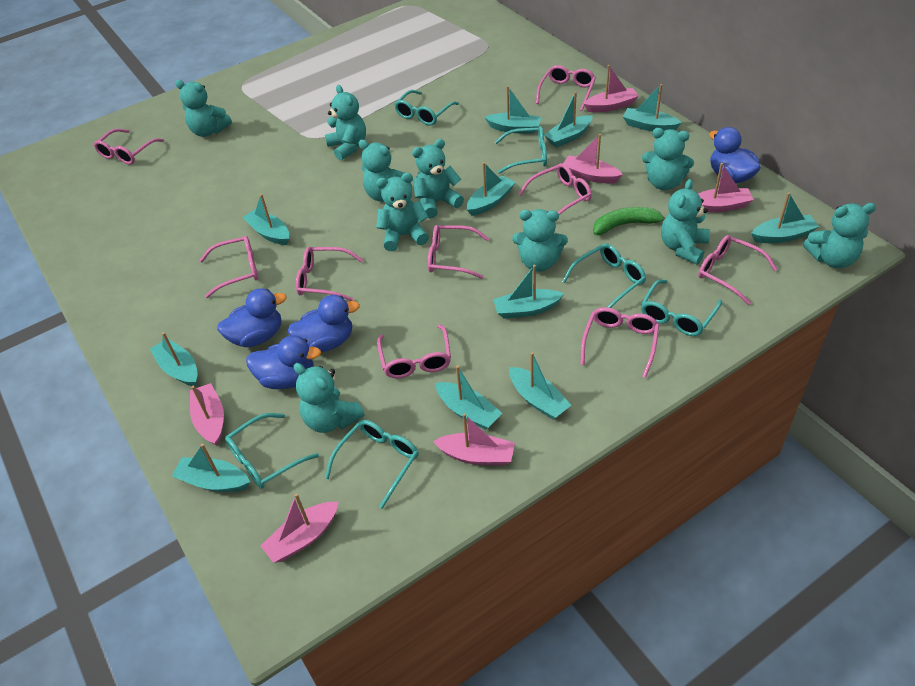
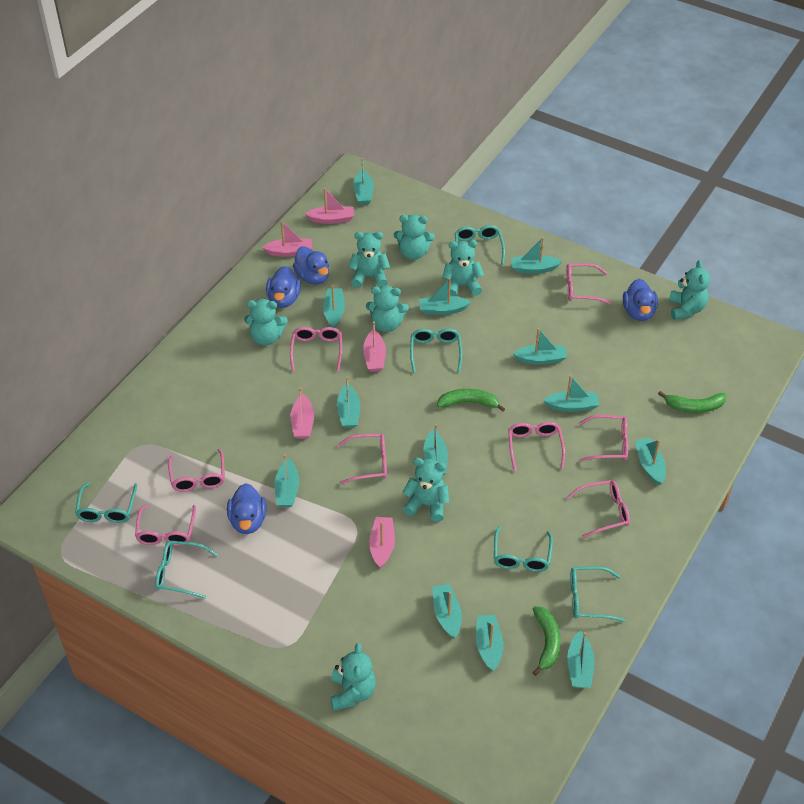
green banana: [593,207,666,235] = 1 -> [437,389,505,412] [532,606,561,676] [658,391,726,413] = 3
pink boat: [190,383,224,446] [261,493,339,563] [433,413,515,466] [563,134,623,183] [583,65,639,112] [698,163,754,213] = 6 -> [262,221,312,257] [291,387,314,439] [305,188,354,224] [363,321,386,372] [369,517,395,569] = 5
pink glasses: [94,129,164,165] [199,236,258,298] [296,247,363,301] [377,324,451,379] [428,225,489,279] [518,163,592,215] [536,65,596,111] [581,307,659,378] [698,235,778,305] = 9 -> [135,504,196,546] [168,449,225,492] [290,327,342,371] [338,434,387,484] [508,422,565,471] [566,263,611,305] [567,480,630,538] [579,415,628,462] = 8
turquoise boat: [150,332,198,387] [172,444,250,492] [243,194,289,245] [435,365,502,430] [467,162,515,216] [485,86,542,134] [493,265,564,319] [509,352,571,419] [544,91,593,148] [623,84,682,131] [751,192,819,243] = 11 -> [275,454,299,507] [323,285,345,328] [337,377,360,428] [353,158,374,205] [419,278,471,315] [423,424,448,475] [433,584,462,639] [476,615,503,671] [511,237,562,274] [513,328,567,365] [544,375,599,412] [567,631,595,688] [635,438,666,485] = 13
turquoise teddy bear: [175,80,232,137] [294,363,365,433] [325,85,366,161] [358,140,412,202] [376,173,429,251] [412,139,464,218] [512,209,568,272] [642,128,694,190] [661,179,710,265] [803,203,876,268] = 10 -> [244,299,288,346] [330,643,376,711] [348,232,390,288] [366,286,409,332] [394,214,435,260] [402,458,450,522] [442,240,484,296] [669,260,710,320] = 8

